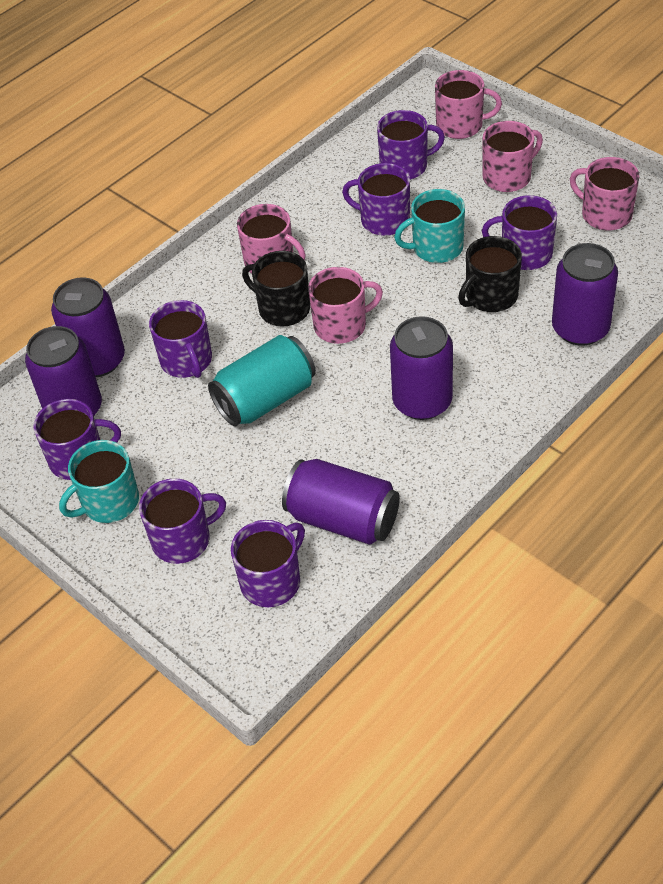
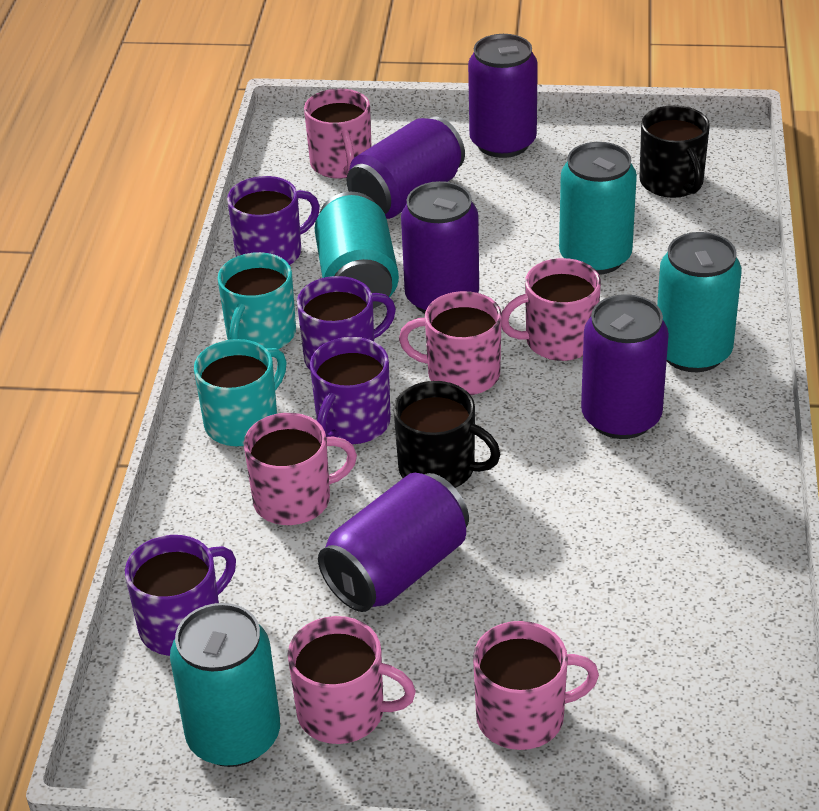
pink mug: [237,204,306,274] [308,267,383,344] [435,70,502,139] [483,121,543,192] [570,157,639,230] = 5 -> [243,413,357,525] [288,616,416,744] [304,89,372,179] [399,291,502,395] [473,621,599,750] [501,258,601,361] = 6
purple mug: [33,399,121,480] [139,478,226,564] [149,300,212,378] [231,520,305,607] [342,163,410,236] [377,110,445,180] [482,195,557,270] = 7 -> [125,535,236,656] [227,176,320,265] [297,276,396,370] [310,337,391,444] = 4
turquoise can: [208,335,316,427] = 1 -> [170,603,280,767] [315,192,399,309] [559,142,637,275] [657,232,741,372] = 4

